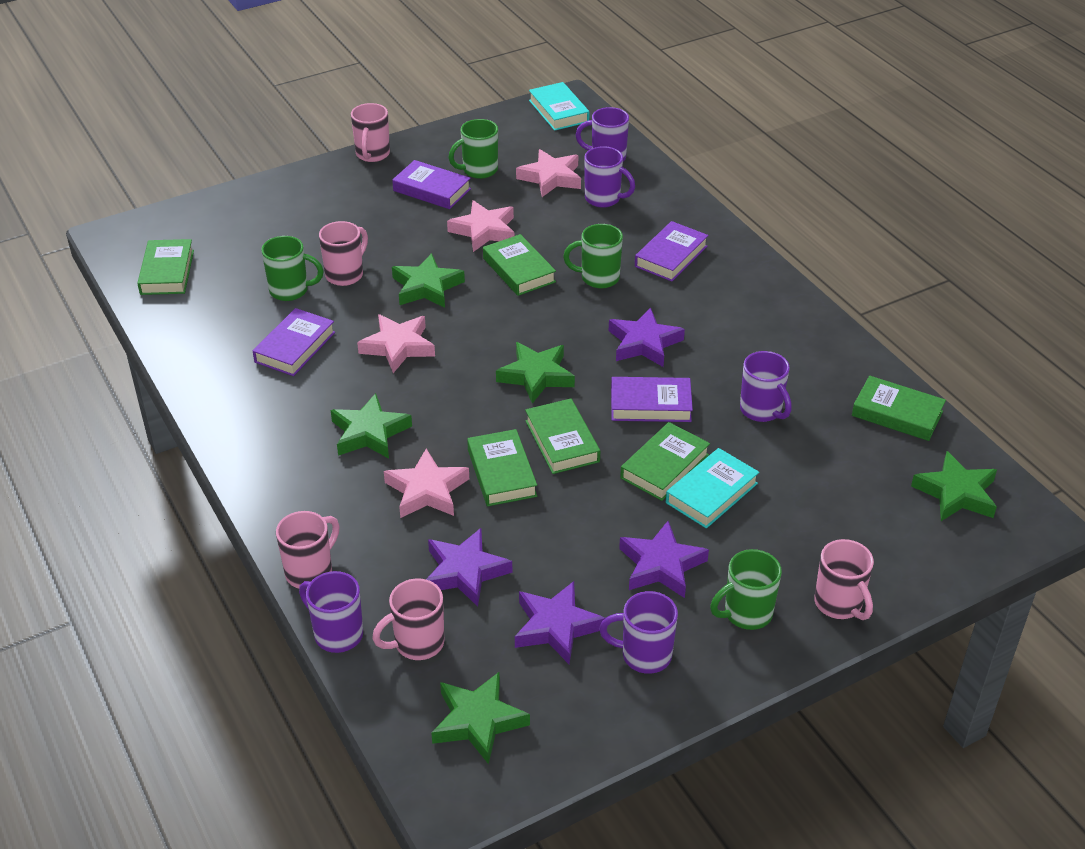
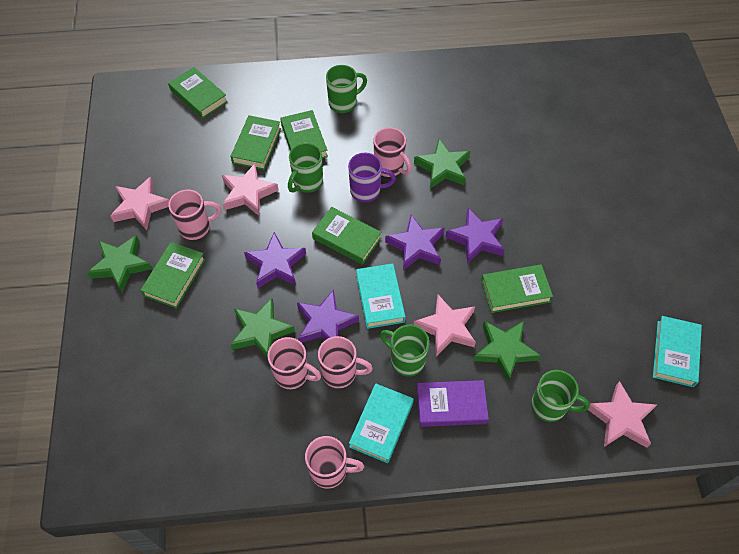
green star: [331,393,412,459] [392,253,465,308] [431,672,530,764] [496,342,575,404] [911,451,997,521] = 5 -> [87,235,152,293] [230,298,295,359] [414,139,470,189] [473,321,541,382] = 4
purple book: [253,308,335,376] [392,160,471,209] [611,377,693,422] [635,221,709,282] = 4 -> [417,380,489,427] = 1
purple mug: [299,571,363,653] [576,107,629,162] [584,146,635,208] [599,591,678,674] [740,351,792,422] = 5 -> [348,152,396,202] = 1
turquoise book: [529,82,590,131] [666,448,759,529] = 2 -> [349,383,414,463] [356,263,406,329] [653,316,702,387] = 3

